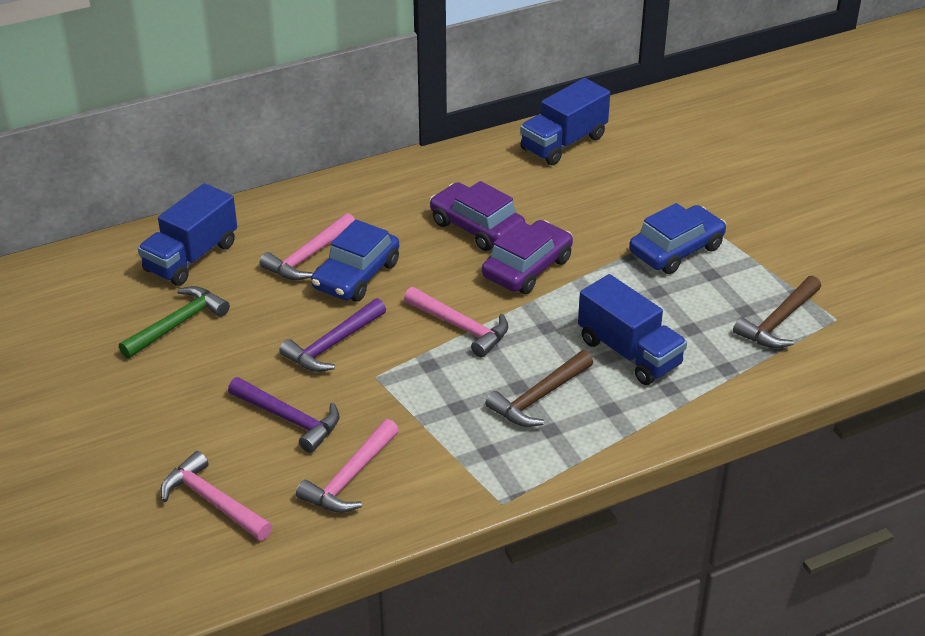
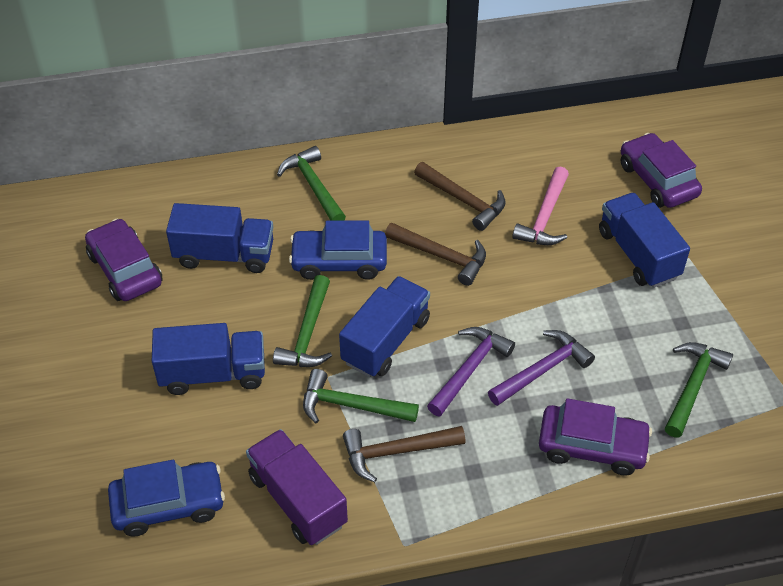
blue truck: [138,183,237,286] [520,78,610,165] [578,274,687,385] = 3 -> [152,323,265,395] [166,203,273,273] [339,276,430,377] [599,193,690,288] = 4
brown hammer: [485,350,593,427] [733,276,821,348] = 2 -> [343,426,466,482] [385,223,486,286] [414,162,506,231] = 3
green hammer: [119,286,230,359] = 1 -> [273,275,332,367] [277,146,346,221] [303,369,419,423] [665,342,733,438] = 4
pink hammer: [160,451,272,541] [260,213,355,280] [296,419,399,513] [404,287,509,357] = 4 -> [512,167,569,245] = 1
purple car: [430,181,525,251] [482,220,573,294] = 2 -> [85,219,163,301] [539,398,652,476] [621,133,702,208] = 3
purple truck: none = 0 -> [246,429,348,545] = 1

